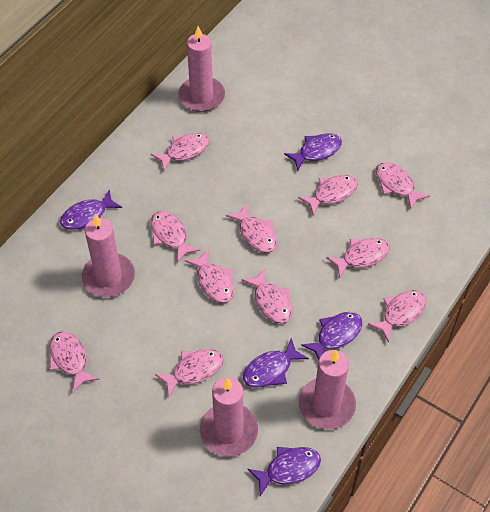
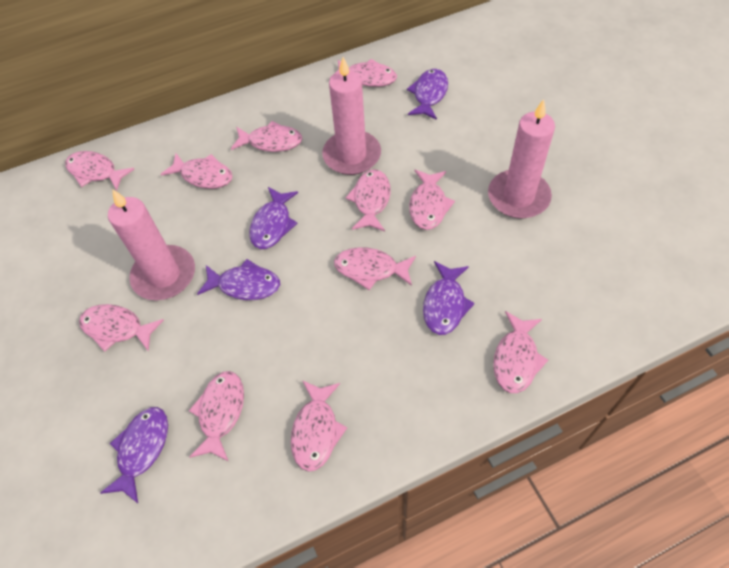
pink candle: [82,214,135,297] [178,26,225,112] [200,377,258,457] [299,350,356,429] = 4 -> [108,190,195,300] [322,57,381,175] [488,99,555,218] = 3

